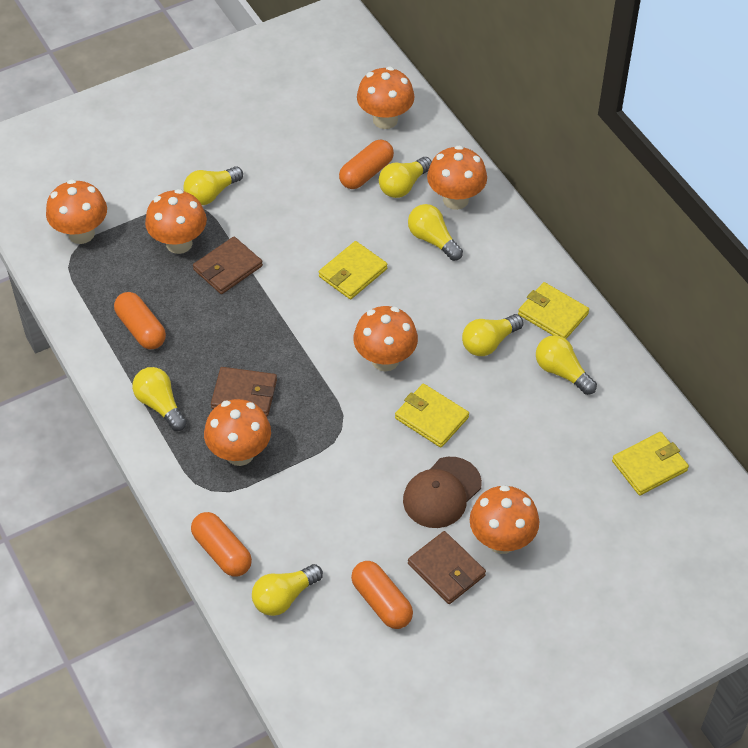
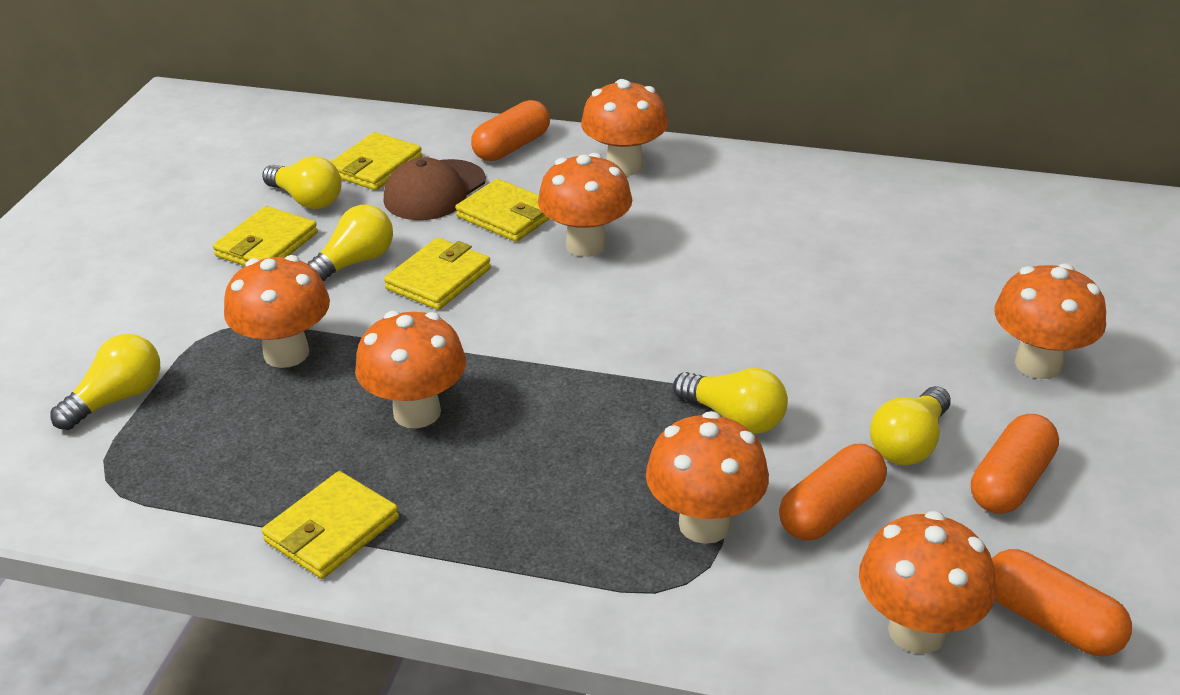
brown wallet: [193,237,263,294] [211,367,277,417] [408,531,486,604] = 3 -> none = 0
yellow light bulb: [132,367,187,431] [183,166,243,205] [252,564,323,616] [379,157,432,198] [408,204,463,261] [462,314,524,356] [536,335,597,395] = 7 -> [50,334,160,430] [262,156,342,209] [307,205,393,281] [673,368,788,434] [870,386,951,465] = 5
yellow wallet: [319,241,387,299] [395,384,469,448] [518,282,589,339] [612,432,689,495] = 4 -> [213,206,318,266] [262,471,399,579] [331,132,422,190] [384,238,491,310] [455,179,550,242] = 5

